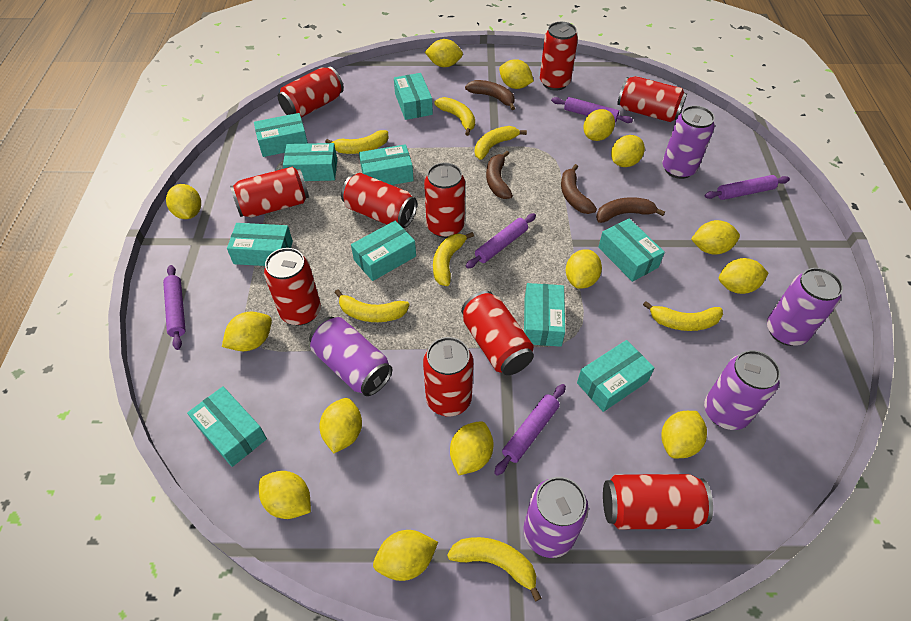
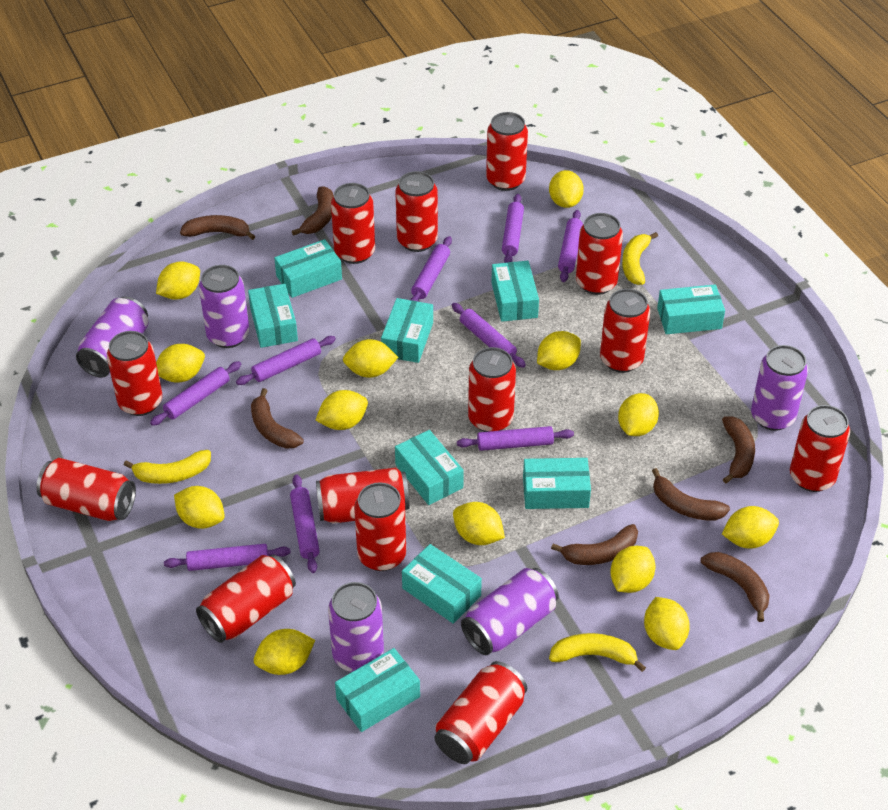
brown banana: [465,80,515,110] [486,151,513,199] [561,164,597,214] [596,197,665,223] = 4 -> [180,215,255,240] [251,388,304,449] [292,186,334,236] [551,524,638,565] [652,468,730,521] [701,552,769,622] [722,417,755,483] = 7
purple rolling pin: [163,265,186,350] [466,213,536,269] [494,384,566,476] [551,97,633,123] [705,175,790,200] = 5 -> [150,361,241,426] [164,544,291,571] [236,336,336,385] [290,474,320,573] [410,236,452,301] [452,303,526,368] [457,426,574,451] [502,194,524,263] [558,210,583,282] = 9
red can: [230,167,309,218] [264,248,321,325] [278,67,344,118] [341,173,417,228] [423,337,473,416] [424,163,465,238] [461,291,534,375] [540,22,578,91] [603,474,713,529] [617,76,687,122] = 10 -> [37,458,136,521] [107,331,162,416] [196,555,296,643] [316,468,410,523] [331,183,375,264] [354,482,406,571] [395,171,438,252] [435,661,527,764] [468,347,516,432] [486,112,528,191] [576,213,623,295] [600,289,650,373] [790,405,850,492] = 13
turquoise box: [187,386,267,467] [227,223,293,266] [254,113,308,157] [283,143,337,181] [351,221,416,281] [359,144,414,185] [394,73,433,120] [524,283,565,347] [577,340,654,412] [598,219,665,282] = 10 -> [248,284,298,348] [274,239,342,298] [335,648,420,732] [381,298,433,363] [395,430,464,505] [402,544,482,624] [491,261,539,322] [523,458,591,509] [657,285,725,334] = 9
yellow banana: [325,130,388,154] [335,289,409,322] [433,232,474,286] [434,97,475,136] [447,537,541,601] [475,126,527,160] [643,301,723,331] = 7 -> [124,450,211,484] [549,633,646,672] [622,232,658,285] = 3
yellow lemon: [166,184,201,219] [222,312,272,351] [259,471,311,519] [319,398,362,453] [373,530,438,581] [425,39,463,67] [450,421,494,475] [499,59,534,89] [566,249,602,289] [583,109,615,141] [611,135,645,167] [662,411,707,458] [691,220,740,255] [719,258,768,294] = 14 -> [156,262,200,300] [156,344,205,382] [174,486,224,529] [254,629,315,675] [316,390,368,430] [343,339,398,378] [453,502,505,545] [537,331,581,370] [549,170,584,208] [610,546,656,593] [618,393,659,436] [644,597,690,650] [722,506,779,549] = 13

